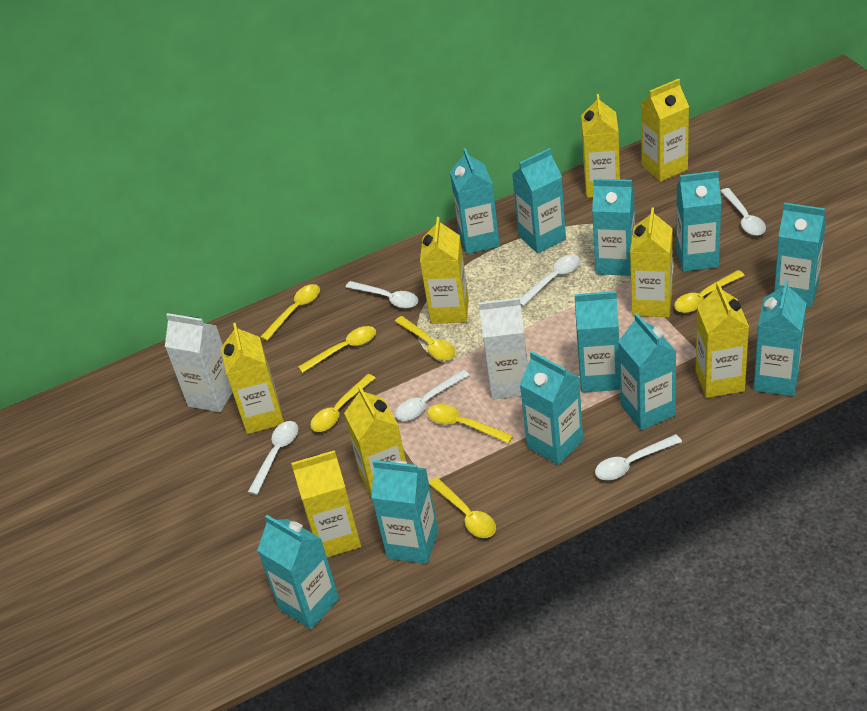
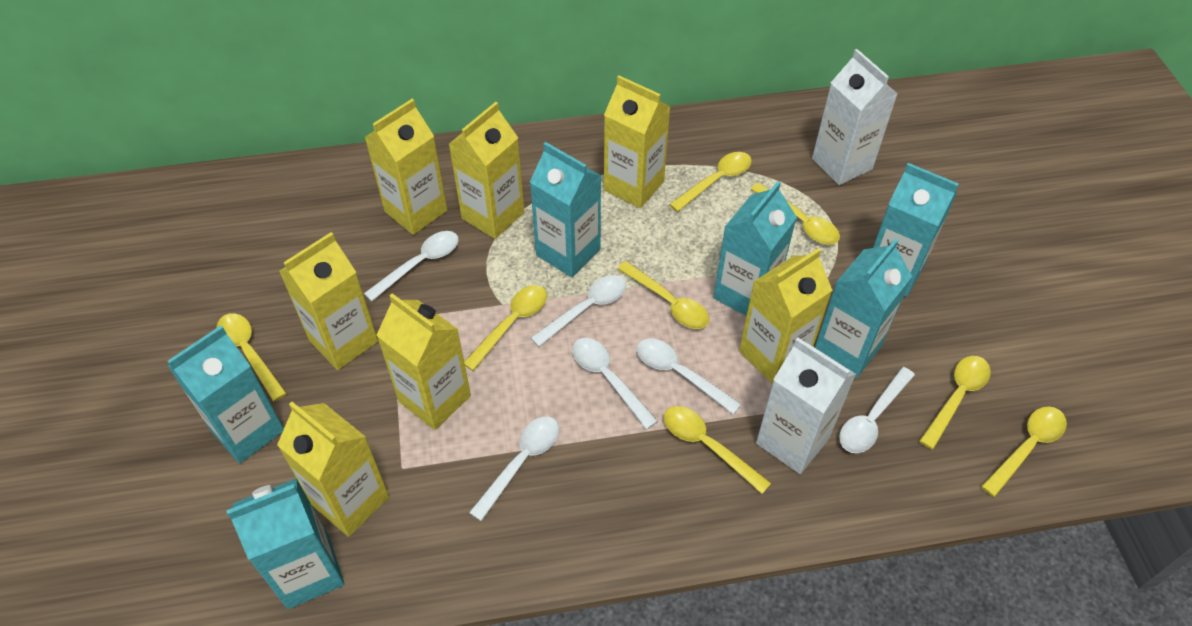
turquoise carton: [257,515,339,629] [371,460,438,564] [450,148,500,254] [512,148,566,253] [519,351,583,465] [575,291,620,393] [592,179,635,276] [618,313,677,430] [676,171,721,272] [754,280,806,396] [774,203,826,307] = 11 -> [168,325,284,463] [226,478,344,609] [530,142,601,277] [713,181,797,316] [815,238,912,378] [873,163,959,297] = 6
yellow carton: [221,323,284,434] [291,450,361,557] [344,386,406,497] [420,217,469,324] [581,94,620,198] [630,207,672,317] [641,79,689,182] [696,282,749,398] = 8 -> [277,402,389,537] [279,232,378,370] [365,99,447,235] [376,293,471,430] [449,102,524,239] [604,76,671,208] [739,248,832,384] = 7
yellow spoon: [261,284,320,341] [298,326,376,373] [310,374,375,432] [395,316,456,361] [427,404,513,444] [429,477,496,538] [674,270,745,313] = 7 -> [216,313,287,401] [464,285,547,371] [617,261,710,329] [664,406,771,494] [669,152,752,212] [751,183,840,245] [919,356,991,450] [981,406,1067,497] = 8

